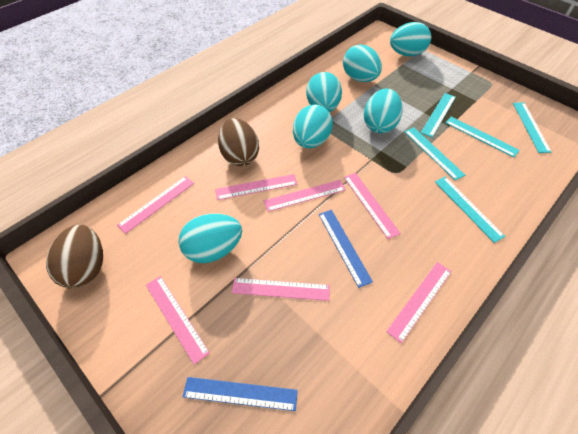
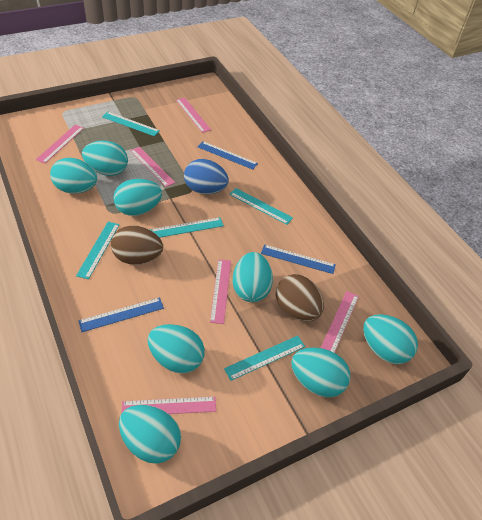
blue egg: none = 0 -> [184,159,229,194] = 1
blue ruler: [183,377,298,411] [318,210,373,288] = 2 -> [79,297,164,332] [198,141,258,170] [261,244,336,274] = 3
pink ruler: [117,176,194,234] [146,276,210,365] [215,174,297,200] [232,278,330,301] [264,180,346,212] [344,173,401,239] [386,262,451,343] = 7 -> [36,125,84,163] [121,397,216,414] [130,147,175,187] [176,98,211,133] [210,259,231,324] [321,291,359,353] = 6
turquoise egg: [179,214,242,263] [293,104,333,148] [306,72,342,112] [343,44,382,82] [364,88,402,133] [390,22,431,56] = 6 -> [50,158,97,194] [82,141,128,176] [113,179,162,216] [119,405,181,464] [148,324,205,373] [233,252,273,302] [291,348,350,397] [363,314,418,364] = 8

